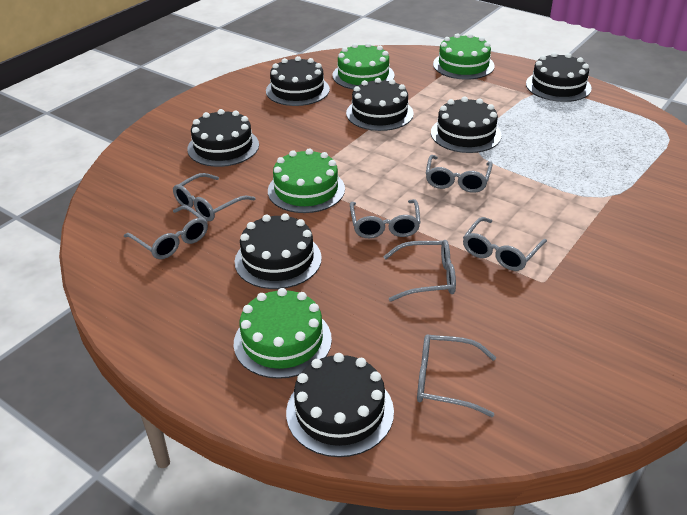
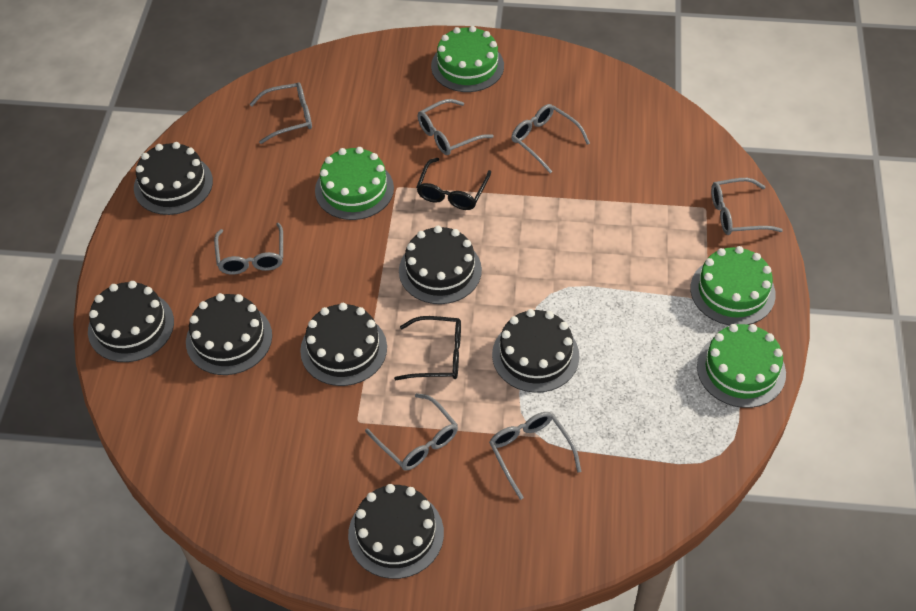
black glasses: none = 0 -> [394,316,461,380] [416,158,491,210] = 2

